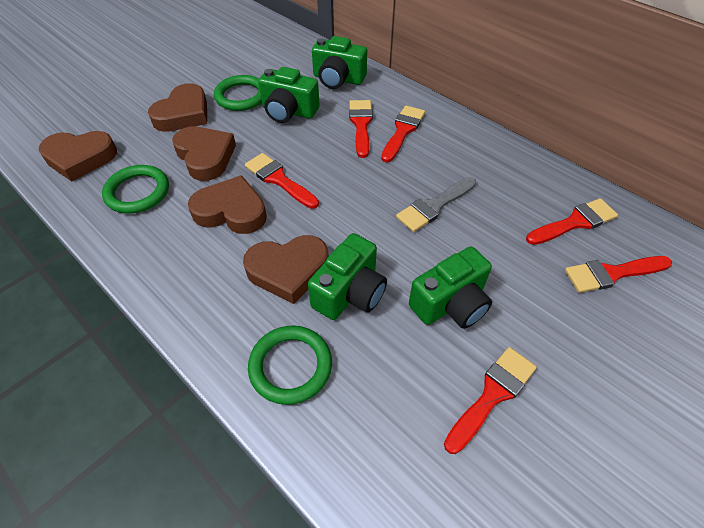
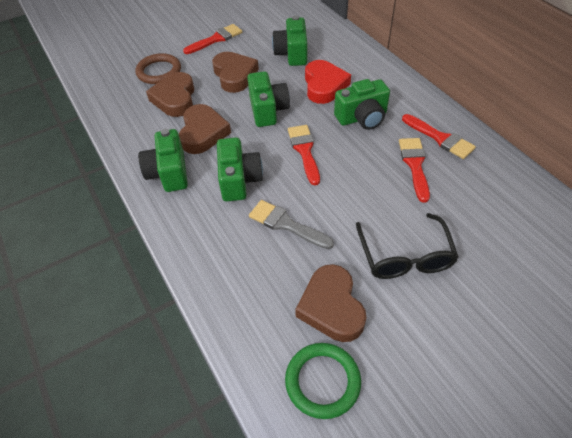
black glasses: none = 0 -> [356,213,459,279] = 1
brown heart: [39,131,117,182] [148,83,207,132] [172,126,236,181] [188,175,267,234] [243,235,329,304] = 5 -> [146,72,194,117] [179,104,231,154] [212,52,259,93] [295,264,367,342] = 4
brown ring: none = 0 -> [135,53,181,84] = 1
green camera: [258,67,320,123] [308,233,387,320] [312,36,367,89] [409,246,492,329] = 4 -> [138,129,188,192] [217,137,263,202] [247,71,290,127] [272,16,307,66] [334,79,390,130] = 5
green ring: [102,165,169,214] [214,75,262,111] [248,325,332,405] = 3 -> [285,343,361,419] = 1
red brush: [245,153,319,209] [349,100,373,158] [381,106,425,163] [444,347,537,454] [526,198,618,245] [565,256,672,293] = 6 -> [183,24,242,54] [288,125,320,185] [399,138,430,202] [402,114,476,159] = 4
red heart: none = 0 -> [305,60,351,104] = 1

